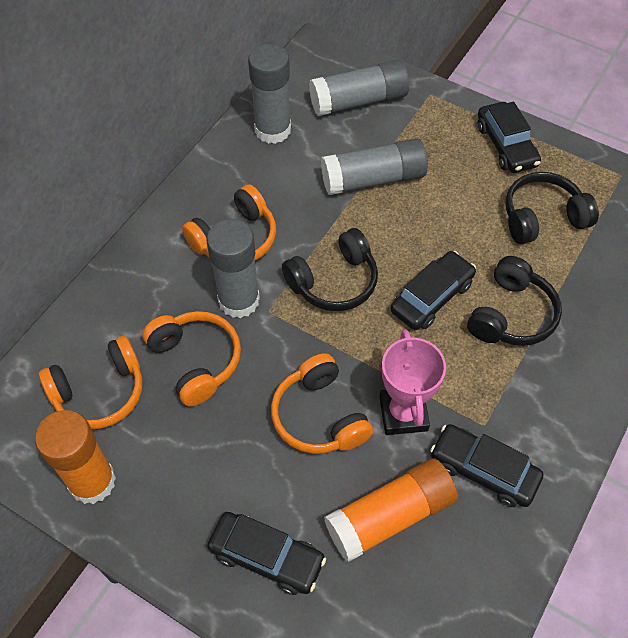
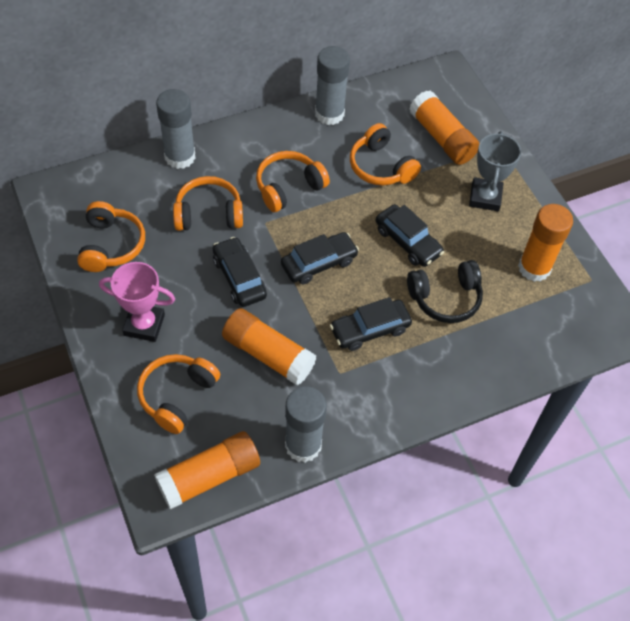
black headphones: [282,228,378,311] [467,256,562,346] [506,172,599,244] = 3 -> [407,260,483,323] = 1
grey glue stick: [206,219,260,318] [248,44,291,144] [309,60,409,116] [321,138,428,195] = 4 -> [156,89,196,169] [285,387,327,463] [315,46,350,125] = 3
grey trophy: none = 0 -> [469,131,521,211] = 1
orange glue stick: [35,410,116,504] [324,458,458,562] = 2 -> [154,431,260,510] [222,308,317,385] [409,90,480,165] [518,204,573,282] = 4
orange headphones: [39,336,142,429] [142,311,241,406] [182,184,276,260] [271,353,373,454] = 4 -> [77,201,145,272] [137,354,220,434] [173,176,243,231] [256,151,330,212] [350,123,421,186] = 5

